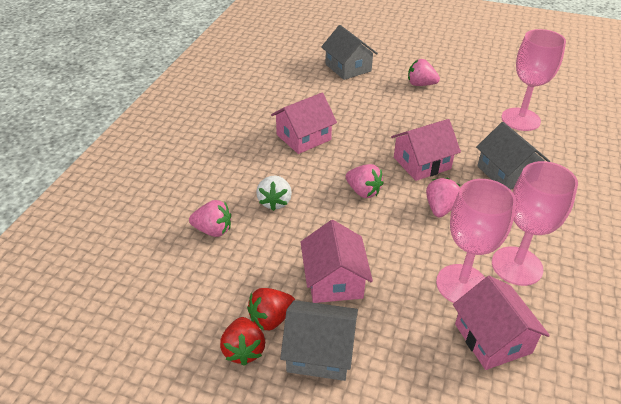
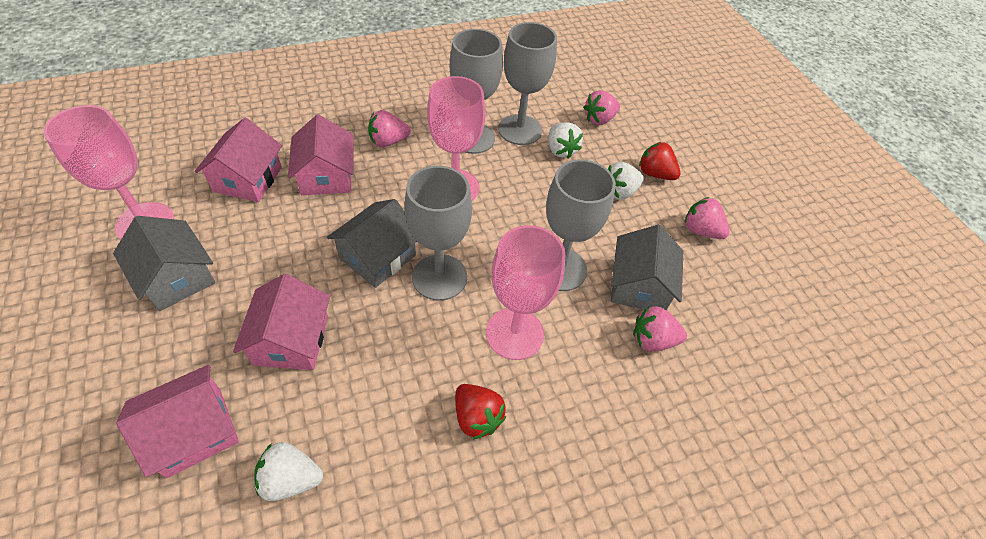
grey goblet: none = 0 -> [405,166,472,301] [450,29,503,154] [498,22,557,145] [546,159,616,291] = 4
white strawberry: [256,176,292,211] = 1 -> [254,442,323,501] [548,123,583,159] [608,162,644,200] = 3

